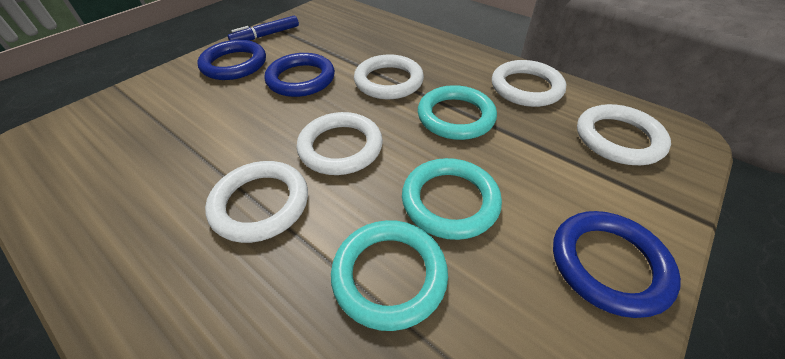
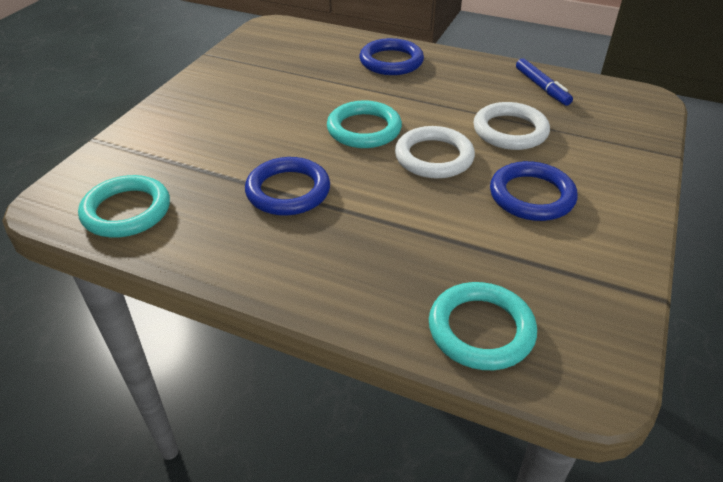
white ring: [205,161,308,243] [297,112,383,175] [354,54,424,99] [492,60,566,107] [577,104,671,165] = 5 -> [395,126,475,179] [473,102,550,150] = 2

